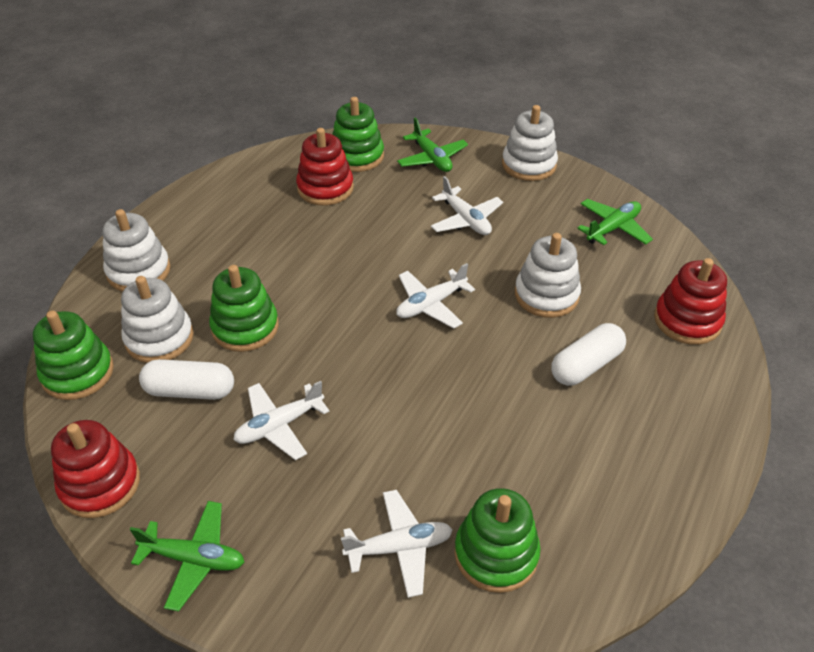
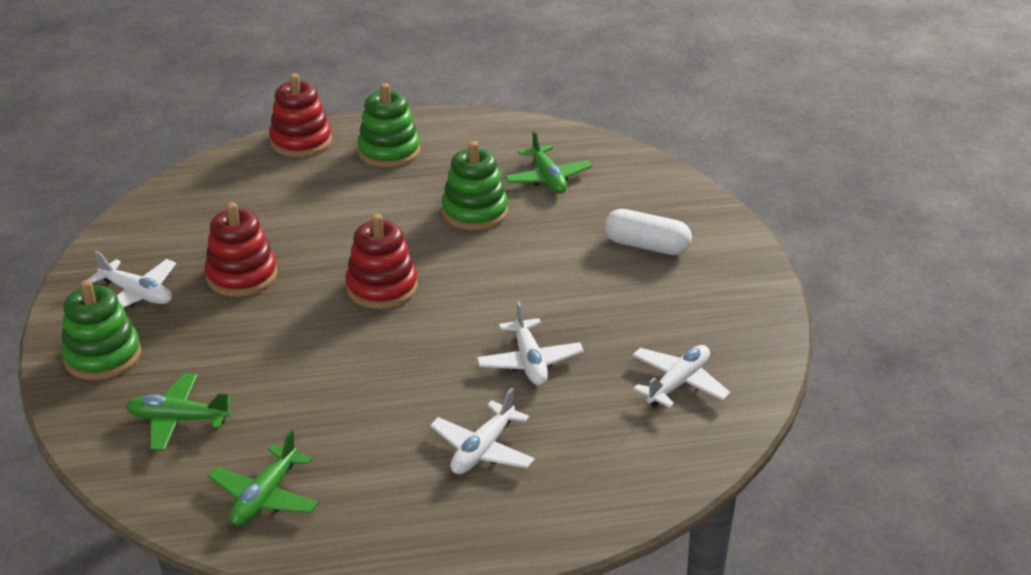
green stacking toy: [33,311,114,400] [209,265,279,352] [332,97,384,172] [454,488,541,593] = 4 -> [61,280,141,380] [357,83,420,168] [441,141,508,231] = 3
white capsule: [139,359,234,400] [551,323,626,386] = 2 -> [604,209,692,255] = 1
white stacking toy: [102,209,171,292] [121,276,194,363] [502,105,558,181] [515,233,581,318] = 4 -> none = 0

